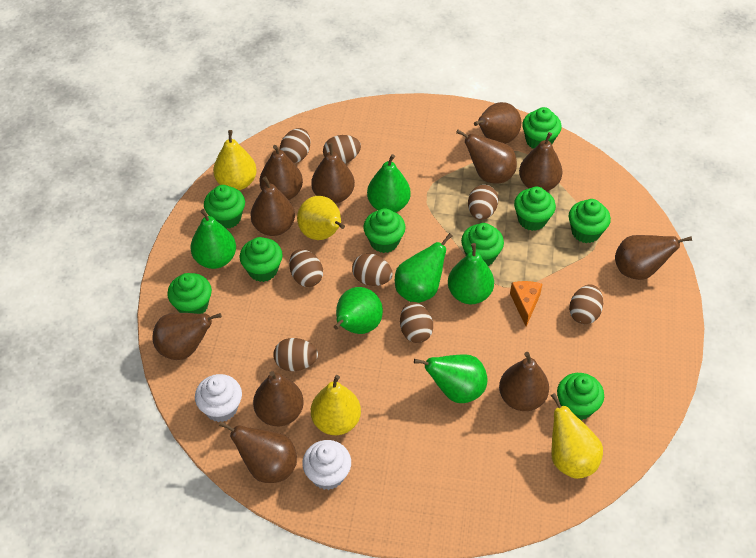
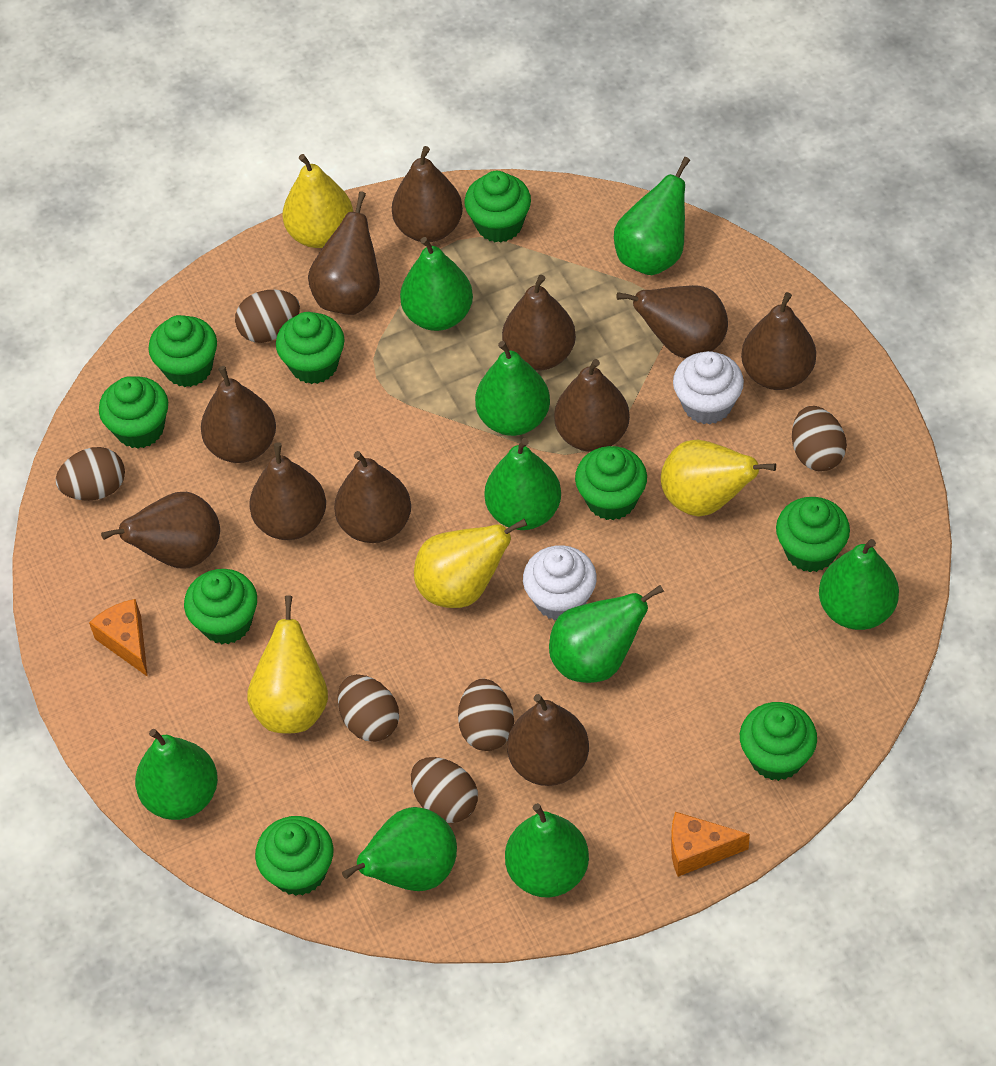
brown egg: [273,338,318,371] [280,128,310,163] [289,249,323,287] [323,135,361,164] [352,253,393,286] [400,302,433,343] [468,185,499,220] [569,284,603,324] = 8 -> [55,447,125,501] [235,290,300,343] [338,674,399,742] [411,757,478,823] [458,679,514,751] [792,406,847,471] = 6
green pear: [190,209,236,269] [334,287,383,334] [367,154,411,212] [395,233,453,303] [414,354,488,403] [448,243,494,304] = 6 -> [135,729,218,820] [342,807,457,891] [400,237,473,331] [475,341,550,436] [484,438,561,530] [505,803,589,898] [549,585,664,683] [614,157,690,275] [819,539,899,630] = 9
orange cheese: [510,281,542,327] = 1 -> [89,599,148,677] [671,812,750,877] = 2

